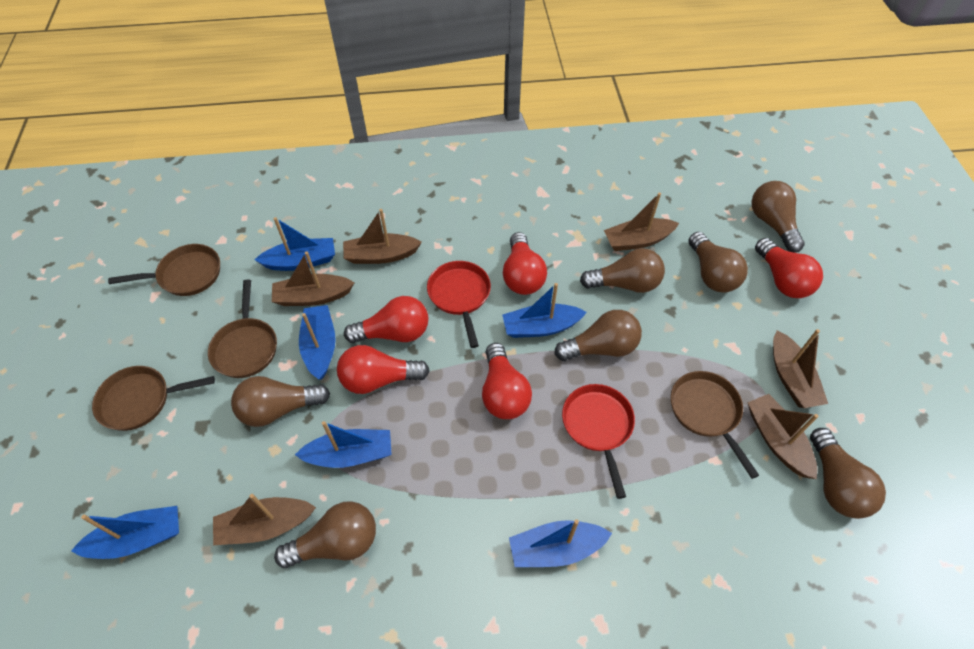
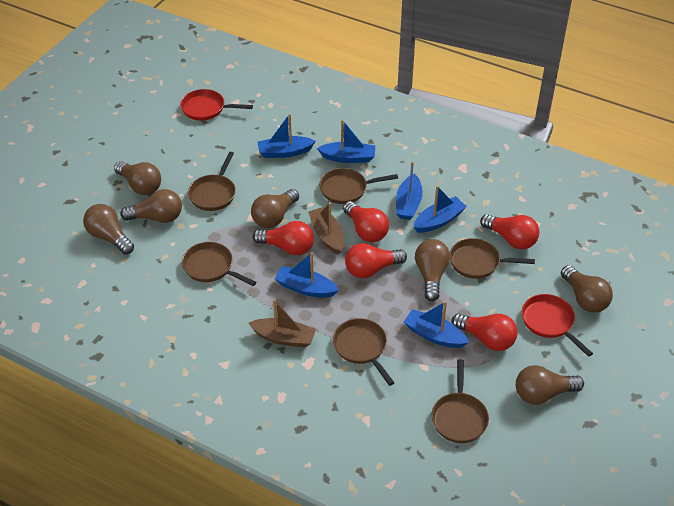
brown boat: [213,494,316,545] [272,251,354,306] [343,209,422,264] [604,192,679,251] [748,394,819,479] [773,329,828,408] = 6 -> [248,299,316,347] [308,202,344,255] = 2
brown pan: [92,366,215,431] [108,244,220,296] [208,279,277,378] [671,371,759,479] = 4 -> [182,242,256,286] [188,152,236,211] [319,168,398,204] [333,318,395,386] [432,359,489,443] [450,238,535,279] = 6

